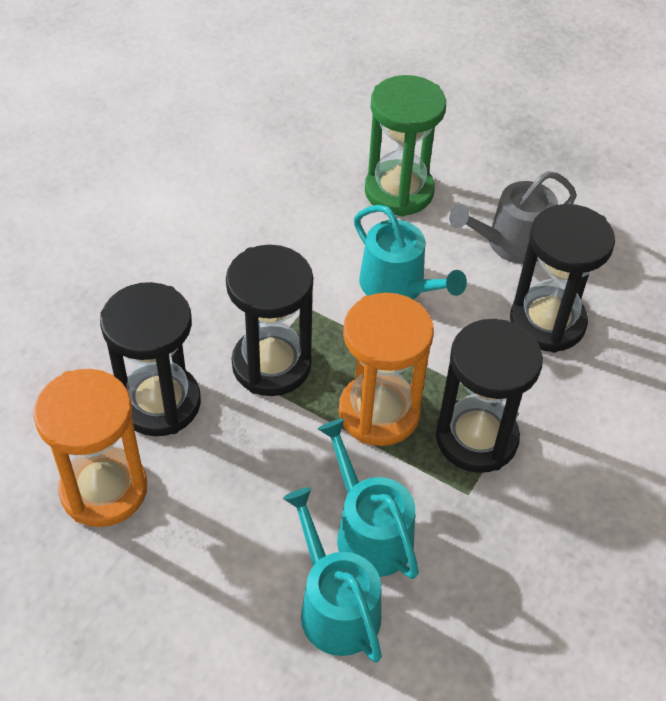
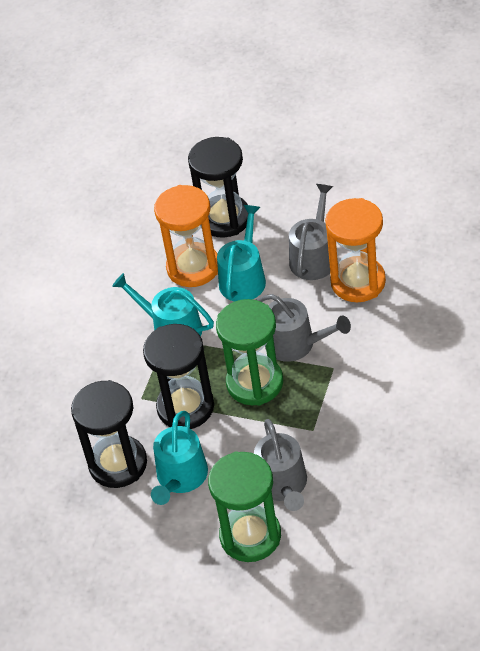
black hourglass: [100,282,201,436] [226,245,313,396] [436,319,543,473] [510,204,615,353] = 4 -> [71,380,147,488] [143,324,214,429] [188,137,248,237] = 3
green hourglass: [365,75,446,217] = 1 -> [208,451,281,562] [216,299,283,406] = 2
grey watering can: [449,171,577,264] = 1 -> [254,419,307,511] [256,294,351,362] [289,184,333,280] = 3

